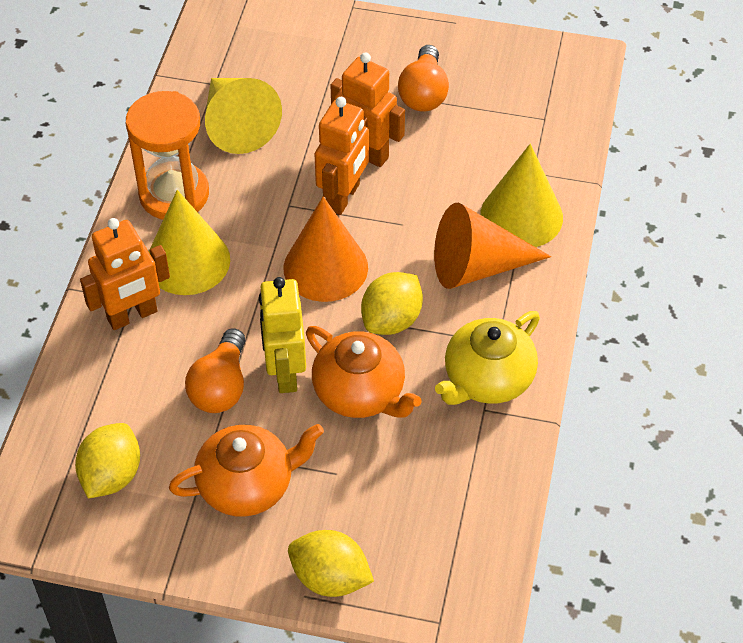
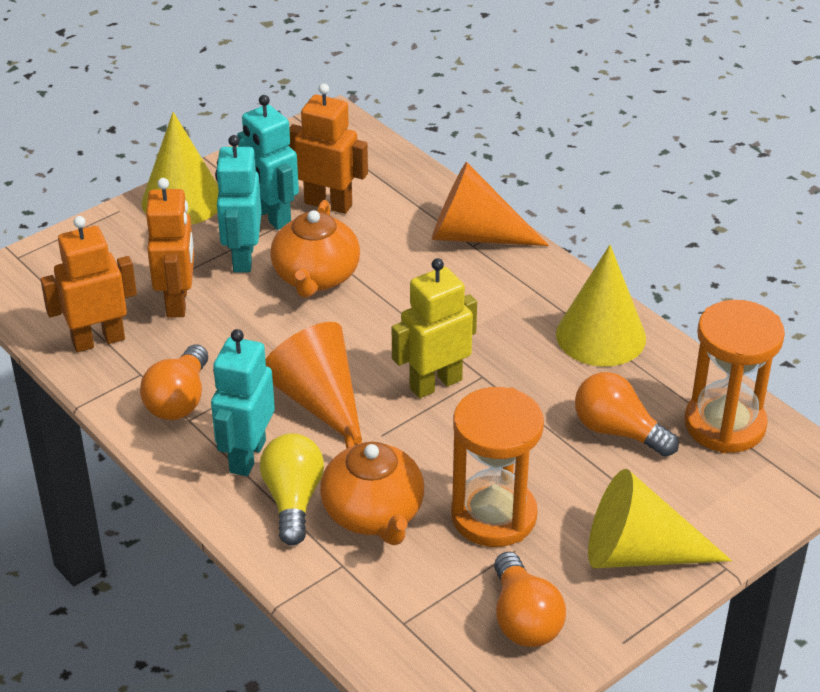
orange hourglass: [126,91,209,220] = 1 -> [451,387,544,547] [684,300,785,453] = 2
orange light bulb: [185,328,246,413] [398,45,449,111] = 2 -> [140,345,208,420] [494,552,566,647] [575,372,679,457] = 3
turquoise robot: none = 0 -> [211,329,275,476] [215,135,262,272] [237,95,299,230] = 3
yellow lemon: [75,423,140,498] [288,530,374,597] [361,272,423,335] = 3 -> none = 0
yellow light bulb: none = 0 -> [260,433,324,546] = 1
yellow teapot: [435,311,540,405] = 1 -> none = 0

